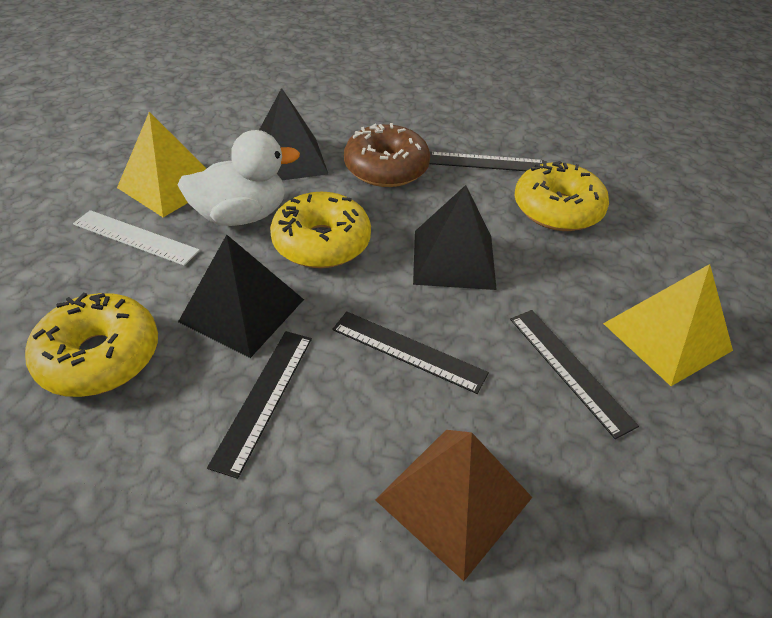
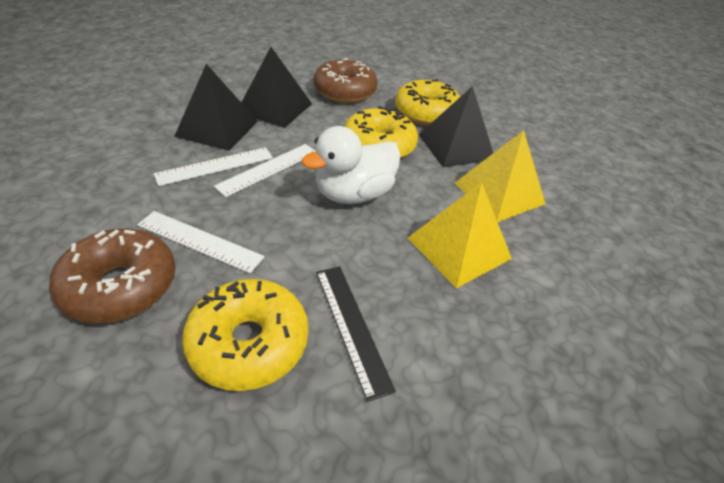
black ruler: [207,331,312,479] [332,311,489,394] [429,152,544,171] [510,310,639,439] = 4 -> [316,266,396,402] = 1
brown donut: [344,123,430,187] = 1 -> [49,228,175,324] [314,58,378,103] = 2
brown pyramid: [375,430,533,581] = 1 -> none = 0
white ruler: [73,210,200,266] = 1 -> [137,211,265,273] [154,147,273,186] [214,144,315,197] = 3

